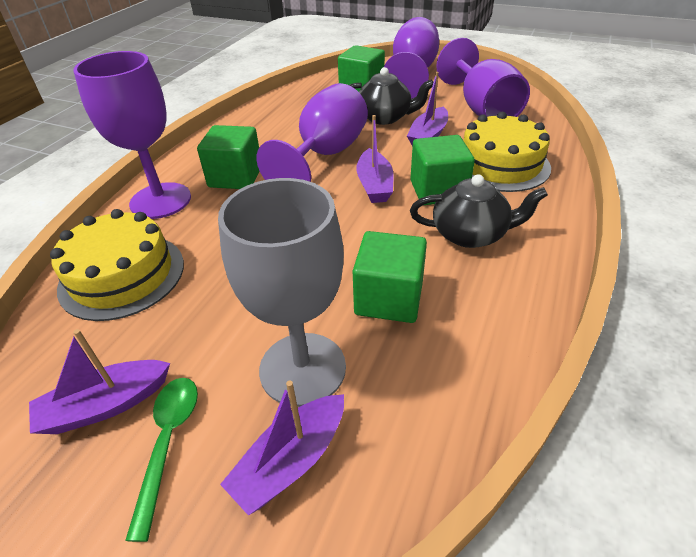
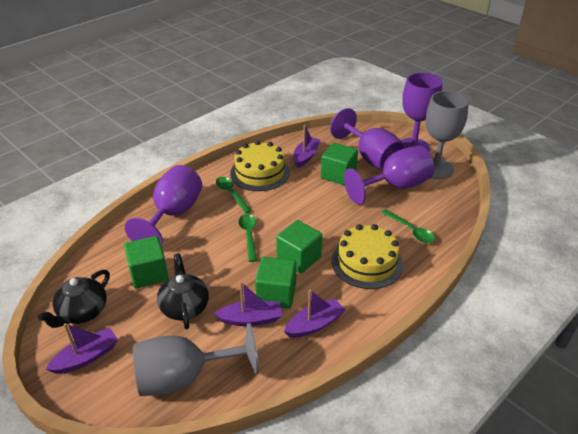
green spoon: [125,378,198,542] = 1 -> [216,177,252,213] [239,214,257,262] [381,209,435,243] = 3
grey goblet: [218,178,346,407] = 1 -> [133,323,259,396] [426,91,469,179] = 2

